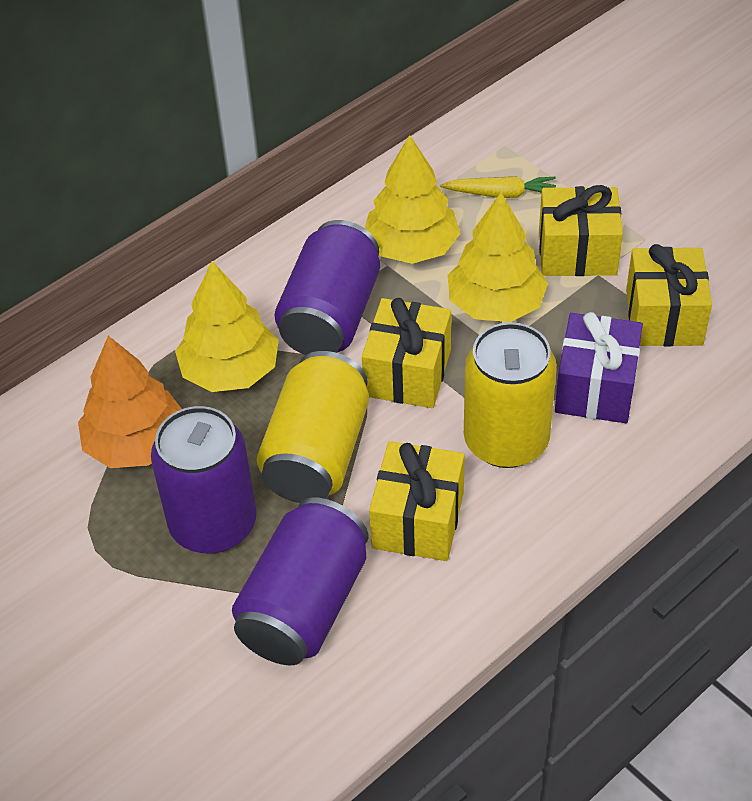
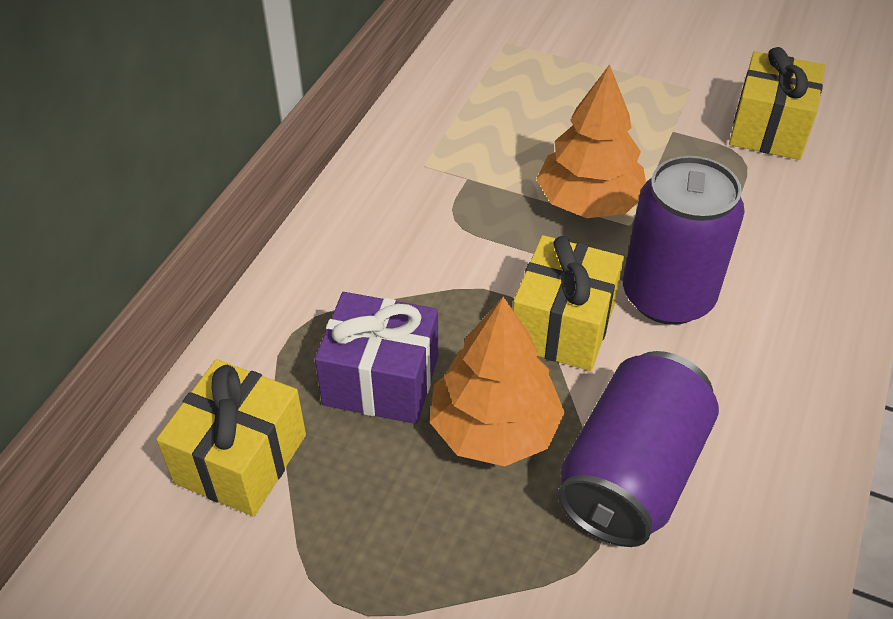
orange tree: [78,336,182,468] = 1 -> [430,296,565,466] [537,64,646,218] = 2
purple can: [151,406,256,553] [232,497,369,665] [275,220,380,355] = 3 -> [557,351,719,547] [623,156,745,325] = 2
yellow can: [257,351,369,503] [464,322,557,468] = 2 -> none = 0
yellow carrot: [440,176,556,198] = 1 -> none = 0
yellow gift: [362,298,451,408] [369,441,465,561] [539,185,623,276] [626,244,712,346] = 4 -> [157,359,306,516] [513,235,624,371] [729,47,825,160] = 3
yellow tree: [175,261,279,392] [365,135,460,264] [448,193,548,322] = 3 -> none = 0

